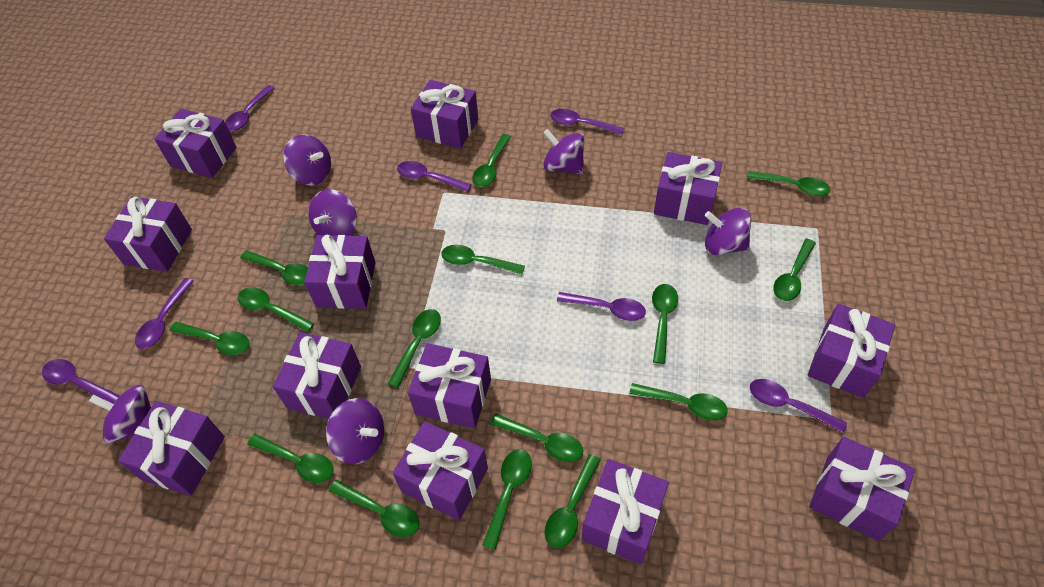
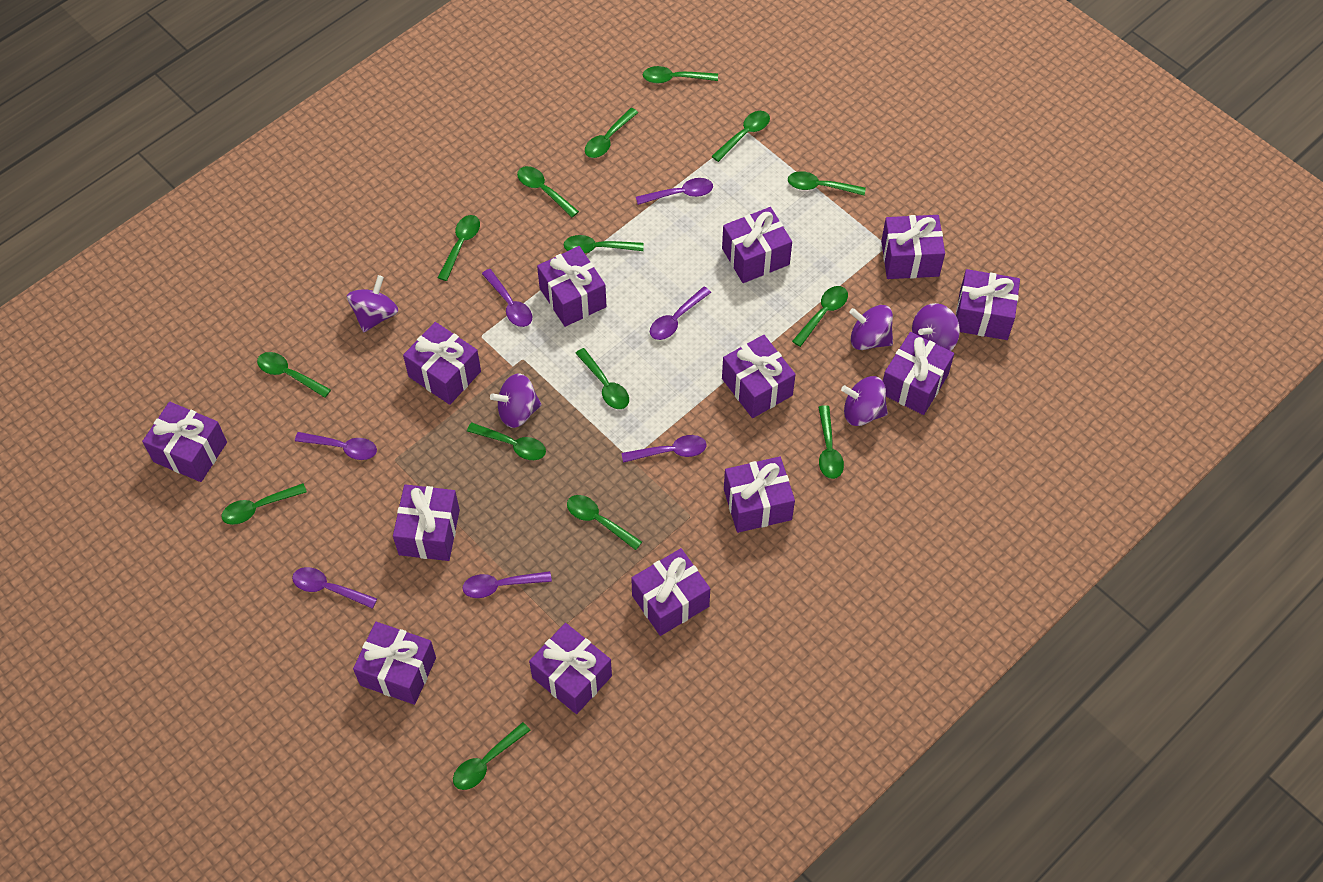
purple gift: [104,196,192,272] [118,401,225,496] [154,109,237,178] [273,332,361,419] [304,235,376,309] [393,421,488,521] [408,343,491,429] [411,80,479,149] [582,459,669,564] [654,152,722,225] [808,304,895,398] [809,437,915,541] = 12 -> [142,402,227,482] [353,622,436,705] [393,484,460,561] [403,322,481,405] [529,623,612,714] [537,246,607,327] [631,548,710,636] [722,207,792,283] [722,335,796,418] [724,456,795,533] [881,215,945,279] [883,332,954,415] [956,269,1020,340] = 13
purple spinning top: [89,385,151,443] [283,134,331,185] [308,189,357,236] [326,398,384,464] [543,129,584,174] [705,208,751,255] = 6 -> [347,275,398,332] [490,374,541,428] [841,376,888,426] [849,305,893,350] [912,303,960,351] = 5

